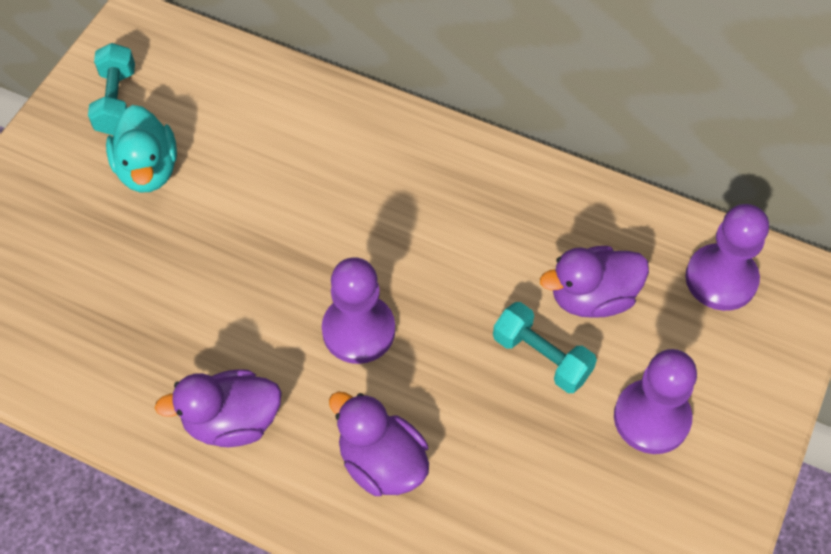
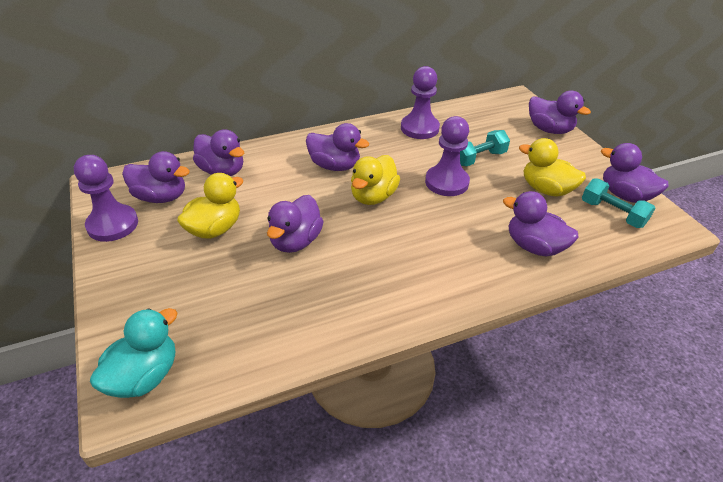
purple duck: [155,369,282,447] [329,392,429,496] [540,246,649,318] = 3 -> [122,151,190,203] [193,129,244,176] [267,195,324,253] [306,123,369,171] [503,191,579,257] [529,91,591,134] [601,143,669,203] = 7
yellow duck: none = 0 -> [177,173,244,239] [351,155,400,205] [519,138,586,197] = 3

